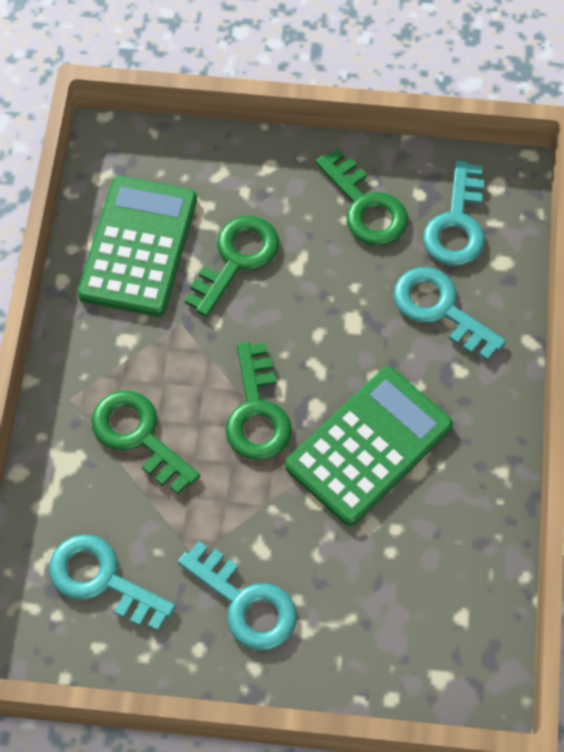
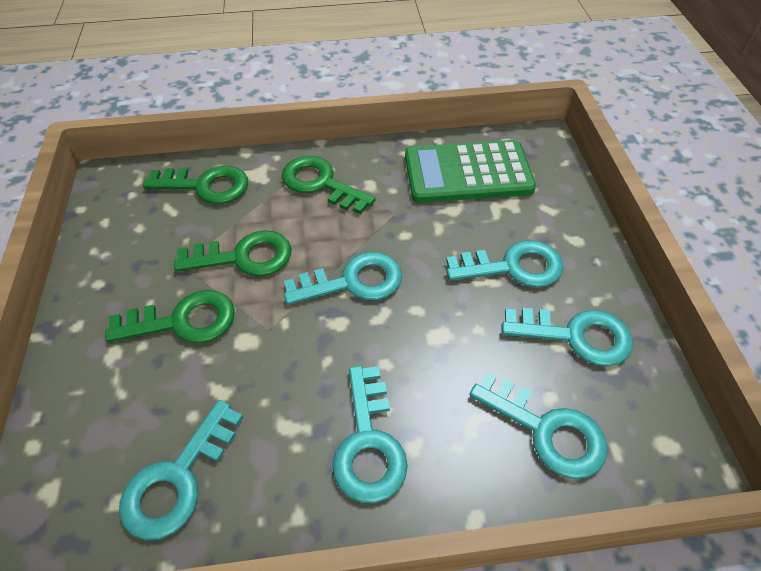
green calculator: [78,176,197,317] [285,367,453,526] = 2 -> [405,140,536,203] = 1
turquoise key: [49,535,176,631] [178,541,297,651] [394,267,506,361] [423,161,485,266] = 4 -> [119,400,243,541] [284,252,402,305] [332,366,408,503] [446,240,564,288] [469,372,608,479] [502,308,633,366] = 6

